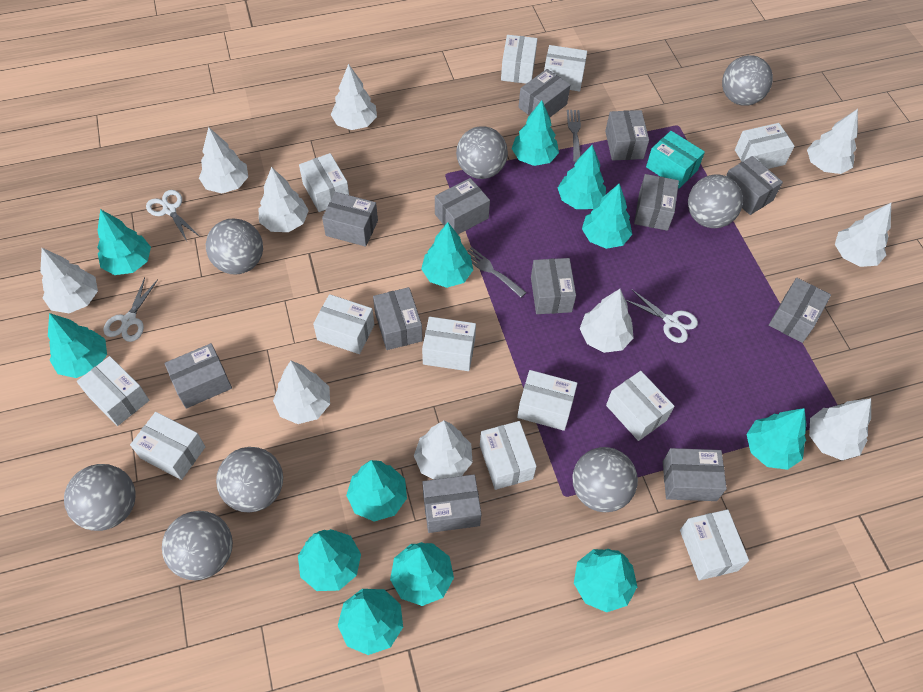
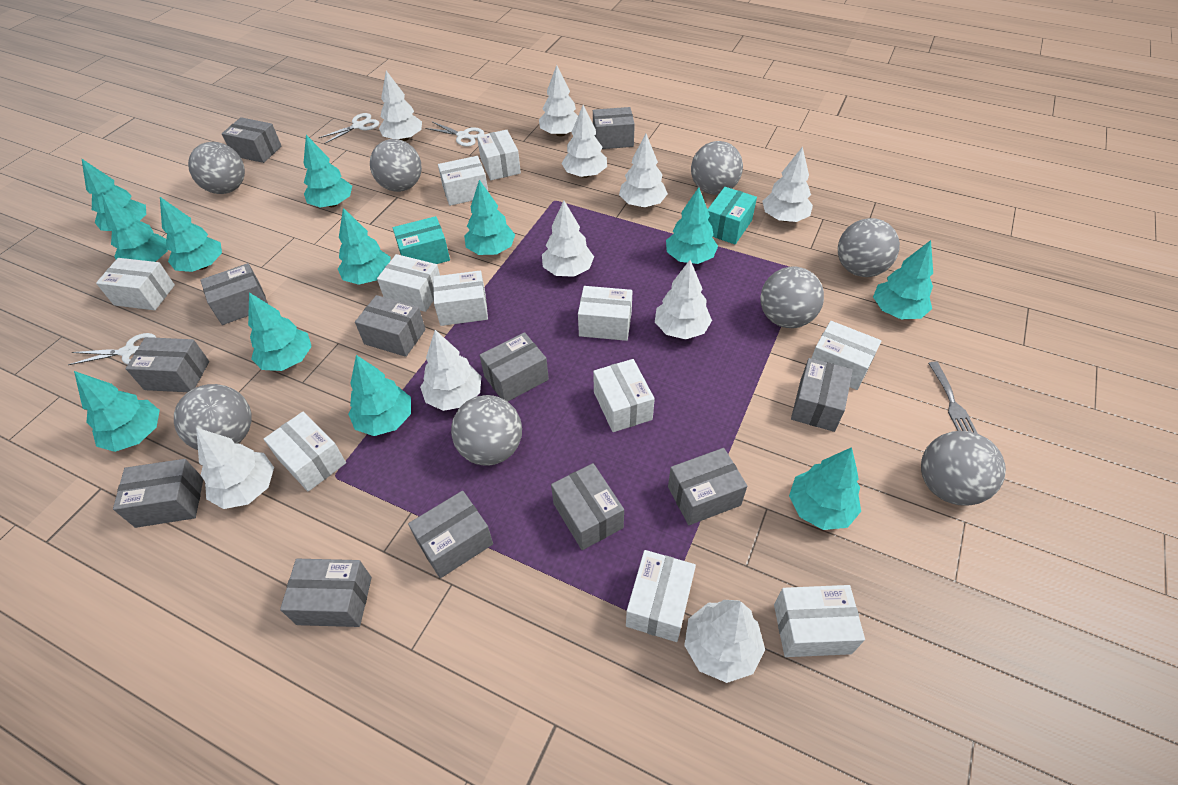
grey fork: [467,247,527,298] [567,110,581,162] = 2 -> [928,362,978,434] = 1
turquoise box: [646,131,705,188] = 1 -> [393,216,450,264] [708,187,757,245] = 2
white box: [77,356,149,426] [130,412,206,480] [299,153,349,212] [313,294,374,354] [422,317,476,371] [480,421,537,490] [501,35,537,84] [517,370,577,431] [544,45,587,91] [606,371,674,441] [680,509,749,580] [735,123,794,169] = 12 -> [96,258,175,310] [264,412,346,492] [377,254,440,312] [433,271,488,326] [438,156,488,206] [477,130,521,180] [578,286,632,341] [593,359,655,432] [626,550,696,642] [774,585,865,657] [811,321,881,390] = 11

